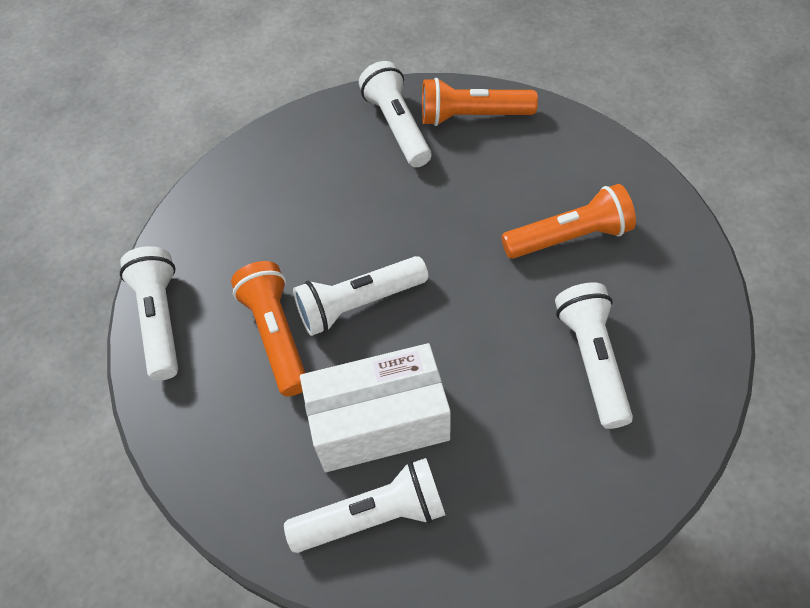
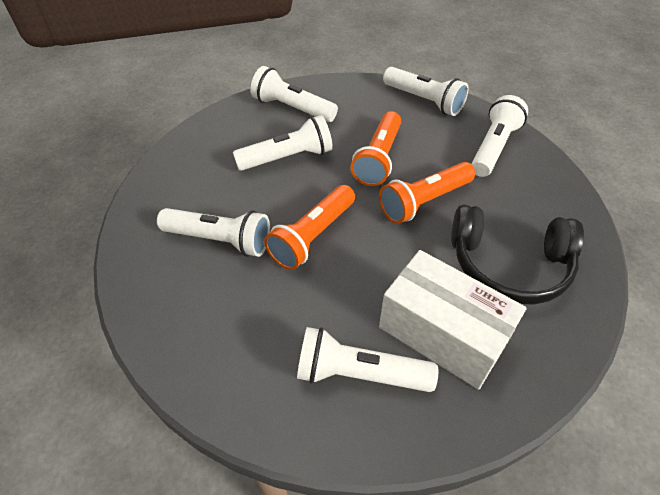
black headphones: none = 0 -> [451,205,584,305] = 1
white flashlight: [120,246,178,381] [284,458,445,553] [293,256,428,336] [359,61,432,167] [555,283,633,429] = 5 -> [157,208,270,257] [233,115,333,171] [251,66,338,122] [297,327,438,392] [383,67,468,116] [471,95,528,177] = 6

